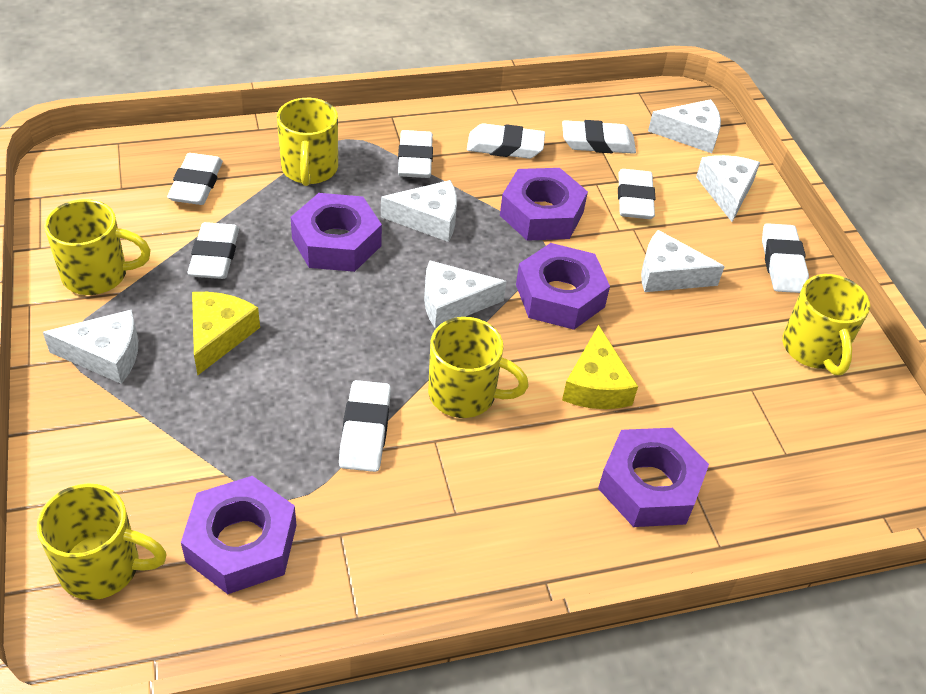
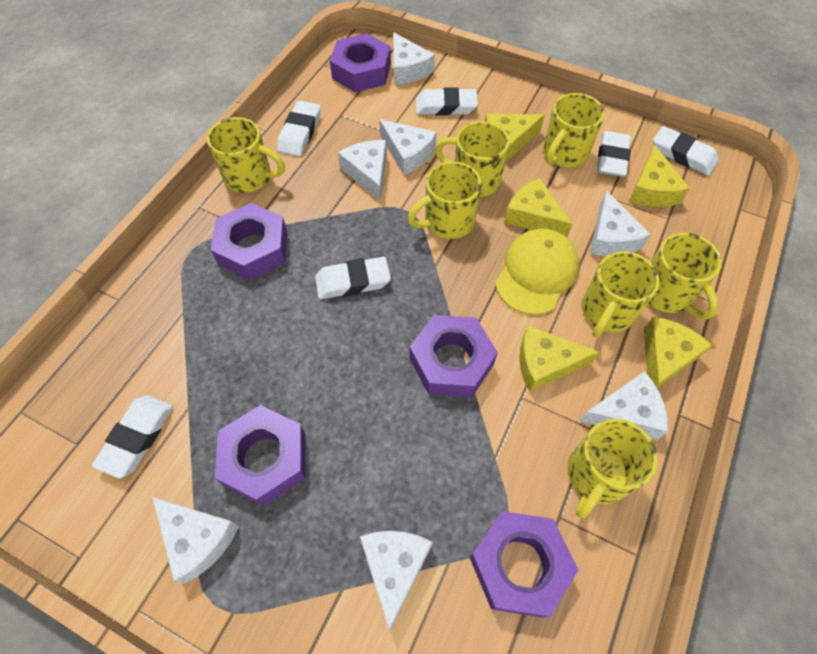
white cheese: [43,310,138,384] [381,180,457,242] [424,261,507,329] [641,230,725,292] [648,99,721,153] [696,155,760,222] = 6 -> [152,497,239,584] [338,140,387,201] [360,531,433,631] [379,119,437,175] [393,32,435,84] [580,371,668,440] [590,190,651,256] = 7
white eraser: [167,153,223,205] [187,222,239,279] [339,380,391,472] [398,130,433,178] [467,123,545,159] [562,120,636,154] [618,169,655,219] [762,223,809,293] = 8 -> [92,395,173,478] [277,101,321,156] [315,257,391,299] [416,88,478,116] [597,131,631,177] [653,126,719,176] = 6
yellow cap: none = 0 -> [495,229,579,315] = 1
yellow cheese: [192,292,260,375] [562,325,638,409] = 2 -> [485,114,545,162] [504,178,572,237] [519,325,600,392] [629,145,690,207] [644,317,712,388] = 5
yellow mug: [37,484,167,600] [44,199,151,295] [277,98,338,186] [428,317,529,418] [782,274,870,375] = 5 -> [207,117,285,193] [407,161,482,239] [435,121,509,197] [543,93,605,167] [567,419,658,518] [582,251,660,338] [648,233,722,319] = 7

